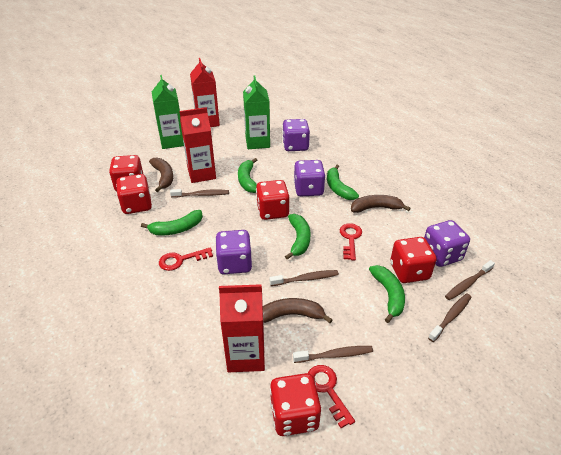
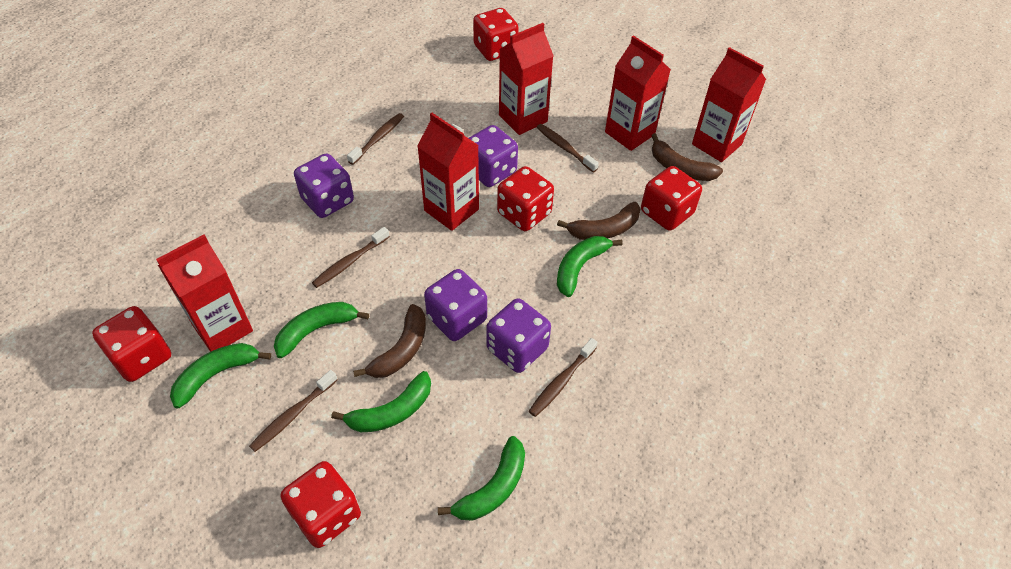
green carton: [152,75,184,149] [243,75,270,149] = 2 -> none = 0
red carton: [179,107,216,183] [190,58,220,127] [219,284,265,372] = 3 -> [156,234,253,352] [417,113,479,231] [499,23,553,135] [605,35,671,151] [692,47,766,162] = 5
red key: [159,247,213,271] [308,365,355,428] [340,223,362,260] = 3 -> none = 0

